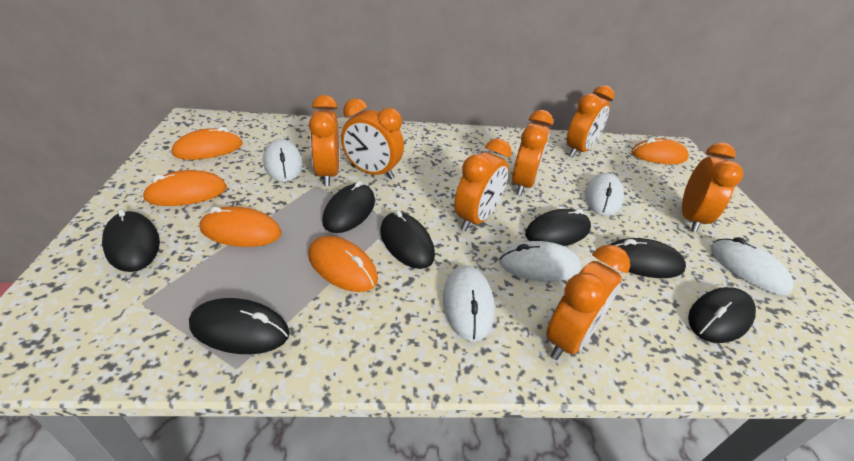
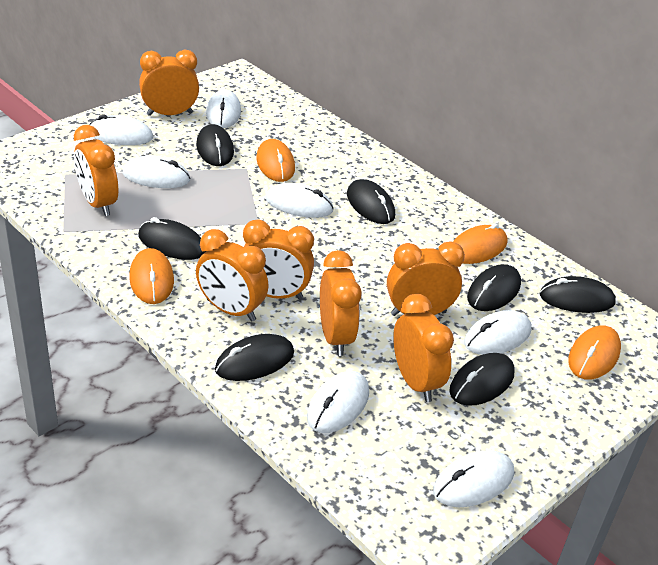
orange mouse: [142,170,227,206] [172,127,243,160] [200,206,282,247] [308,236,378,292] [631,138,689,164] = 5 -> [129,248,174,304] [256,139,295,182] [453,223,507,264] [568,325,621,380] = 4
white mouse: [264,139,303,182] [443,265,495,342] [499,241,581,281] [585,173,624,216] [711,237,794,295] = 5 -> [89,114,153,145] [122,156,190,188] [206,90,241,128] [266,183,334,218] [307,371,369,433] [433,450,514,507] [464,310,532,355] = 7

